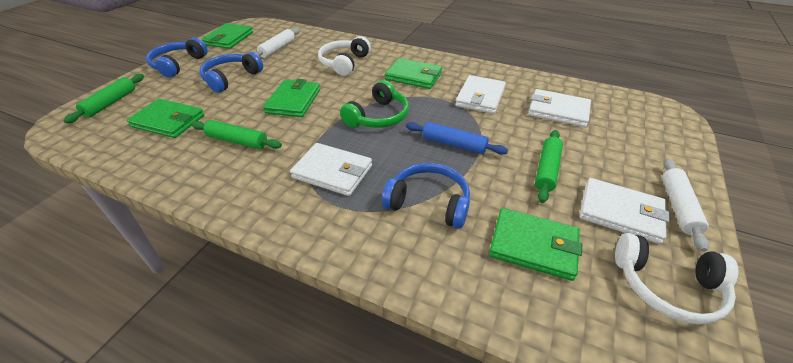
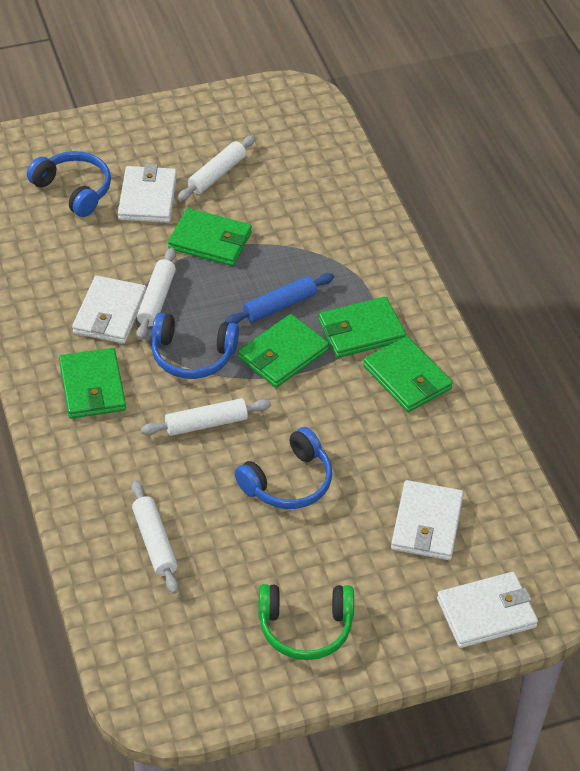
green rolling pin: [63,74,144,123] [191,120,282,149] [535,130,563,203] = 3 -> none = 0
white headphones: [318,36,371,76] [615,233,738,324] = 2 -> none = 0
white rolling pin: [255,28,300,58] [663,159,709,252] = 2 -> [131,481,179,594] [136,247,176,340] [141,398,271,436] [178,135,255,201] = 4

